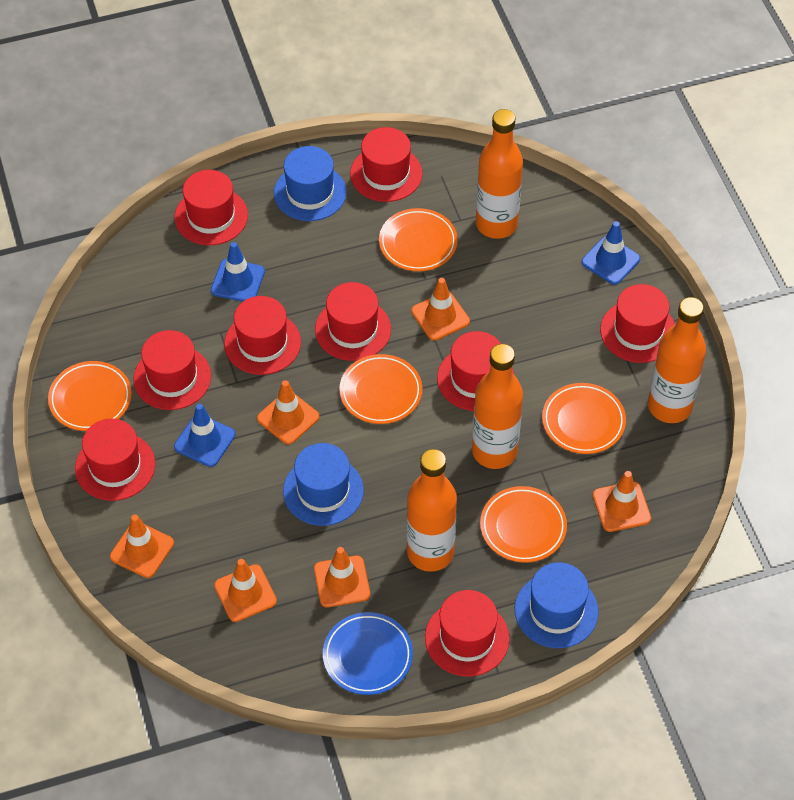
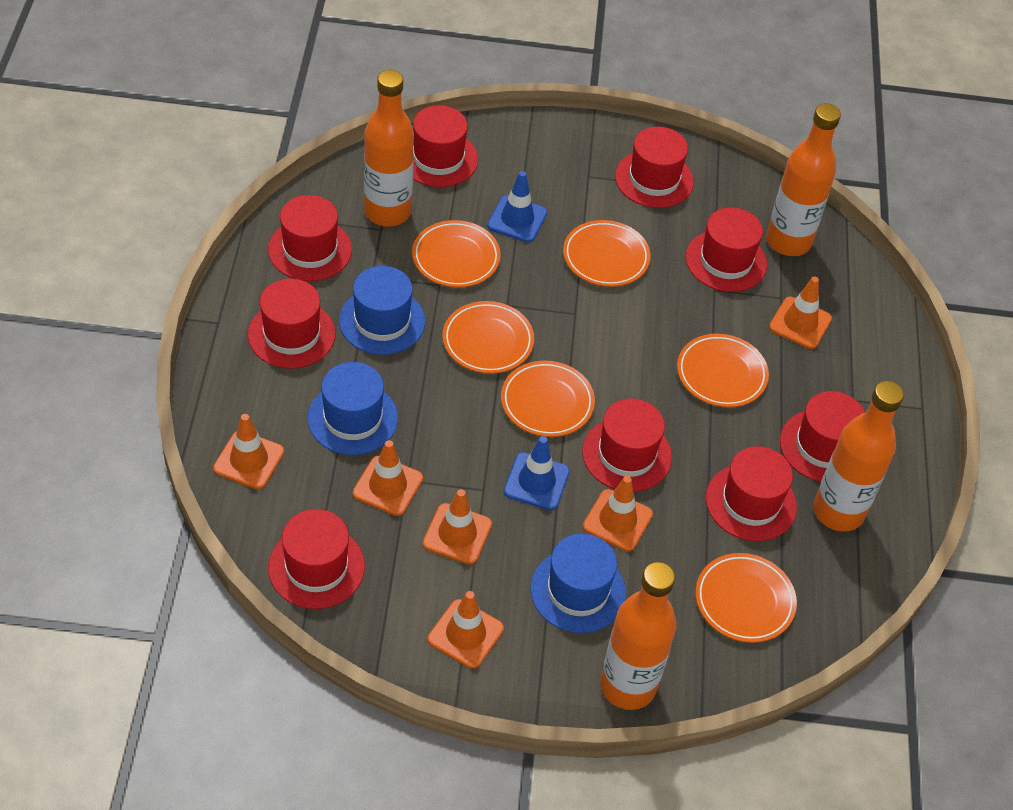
blue plate: [323,612,413,695] = 1 -> none = 0
blue traffic cone: [174,404,236,467] [211,242,265,302] [582,221,640,285] = 3 -> [487,171,547,243] [504,436,570,510] = 2
orange plate: [48,361,132,431] [339,354,422,424] [379,208,458,271] [480,486,567,563] [542,383,626,454] = 5 -> [412,220,501,288] [442,301,534,374] [501,361,595,437] [563,220,651,287] [677,334,769,407] [695,553,797,643] = 6

